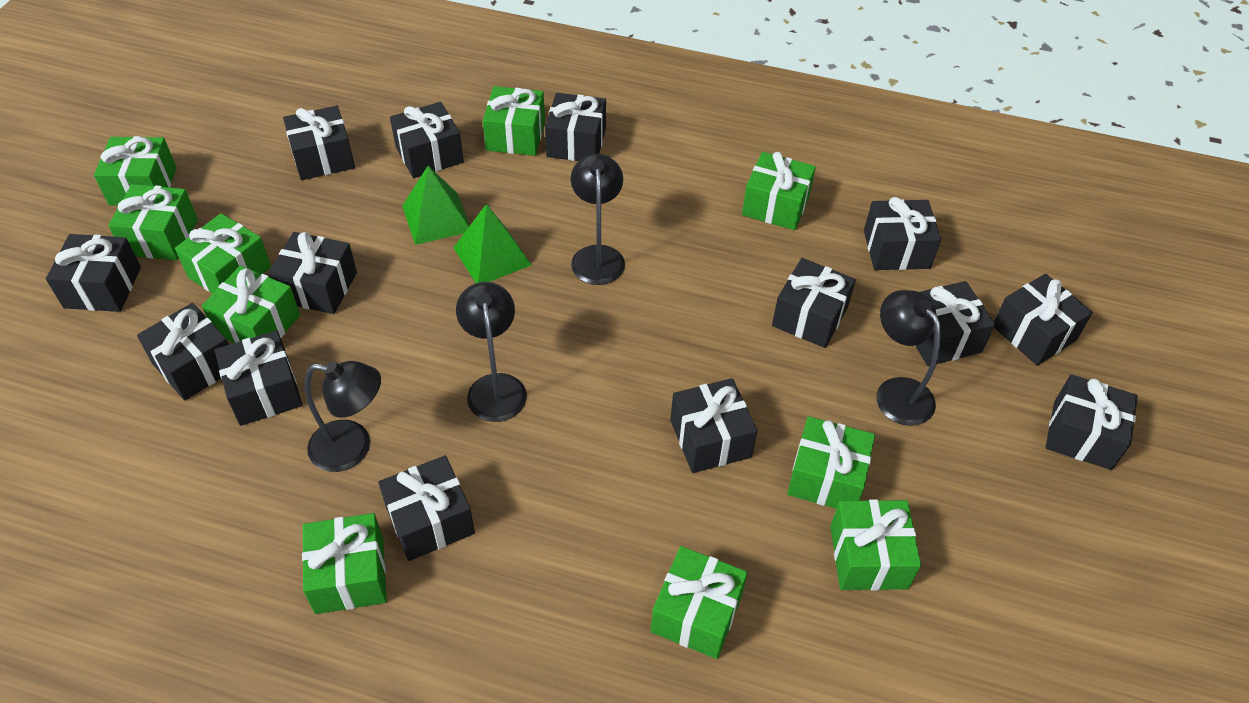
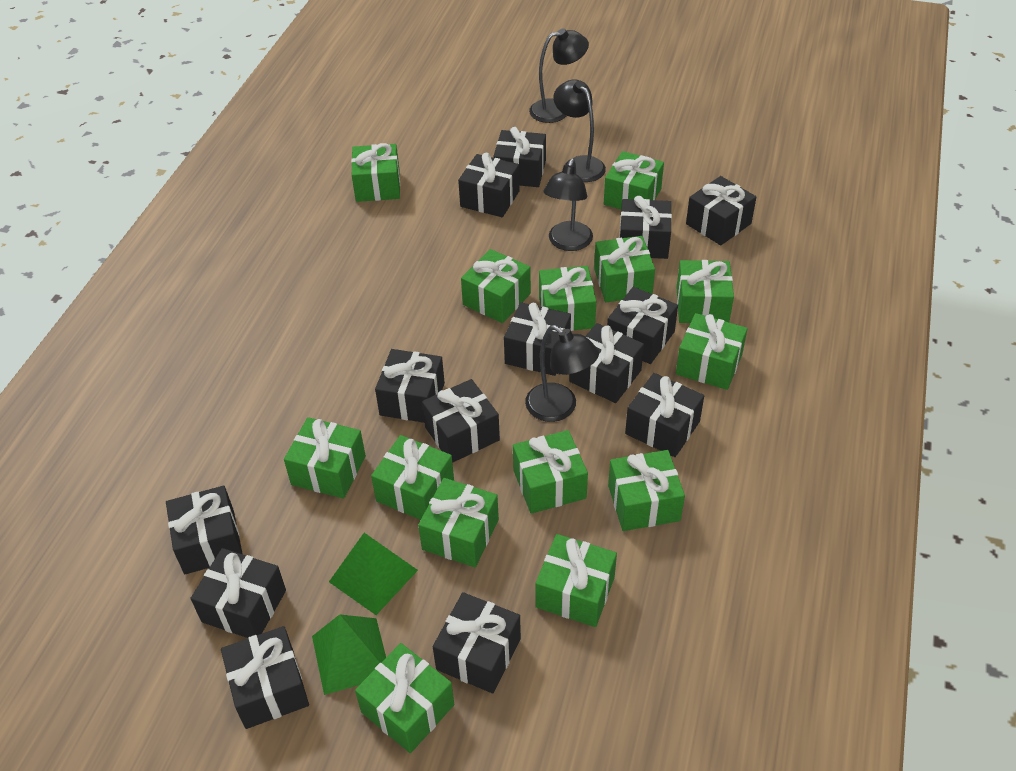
green gift: [94,136,177,206] [108,184,198,260] [175,213,271,293] [202,266,300,343] [302,513,387,614] [483,86,545,156] [651,546,748,659] [742,152,816,230] [787,416,875,509] [830,499,921,590] = 10 -> [284,417,366,499] [351,143,400,202] [355,643,454,753] [371,435,454,520] [418,478,499,567] [461,249,531,323] [513,430,588,514] [535,534,617,627] [539,266,596,331] [594,236,655,302] [604,151,664,209] [608,450,685,531] [676,260,734,323] [676,313,748,390] = 14

